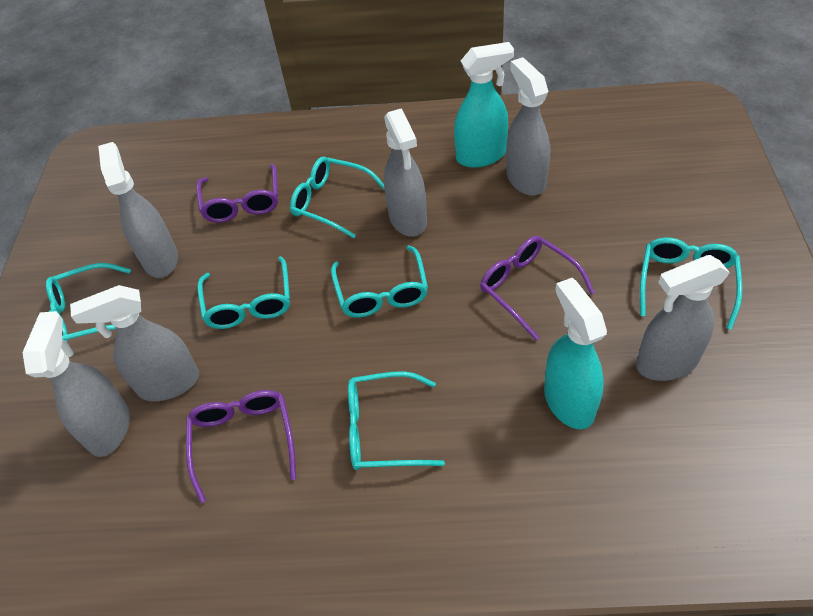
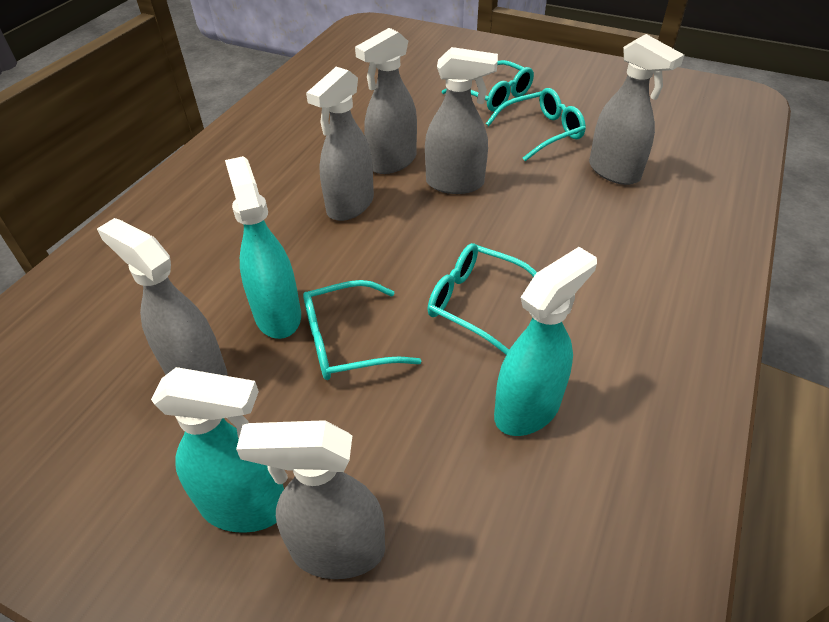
purple glasses: [186,390,296,503] [196,164,278,223] [480,236,595,340] = 3 -> none = 0
turquoise glasses: [46,263,131,341] [197,256,290,329] [290,157,384,238] [331,245,428,318] [348,371,445,470] [640,237,743,330] = 6 -> [303,280,421,380] [427,243,537,355] [442,60,534,111] [486,88,586,161] = 4
turquoise spray bottle: [454,42,514,168] [544,278,607,429] = 2 -> [151,367,284,533] [225,156,301,339] [494,247,597,436] = 3

